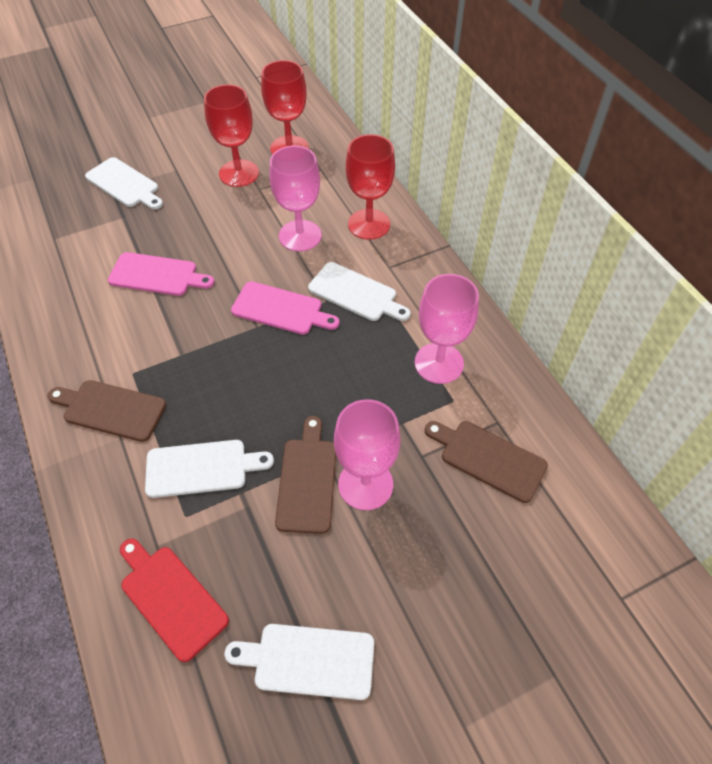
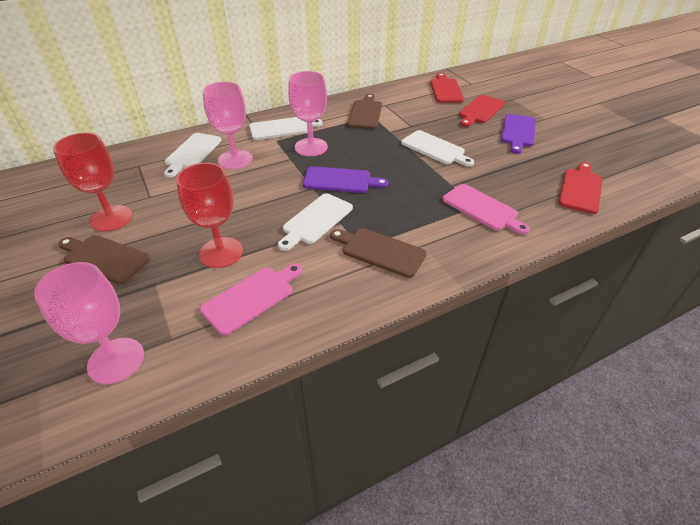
purple cutting board: none = 0 -> [303,166,389,193] [501,114,536,154] = 2
red cutting board: [120,538,229,662] = 1 -> [430,73,464,103] [459,95,505,127] [558,162,603,214] = 3
red goblet: [204,84,259,187] [261,60,309,154] [346,134,395,240] = 3 -> [53,132,133,232] [176,163,243,268] = 2

